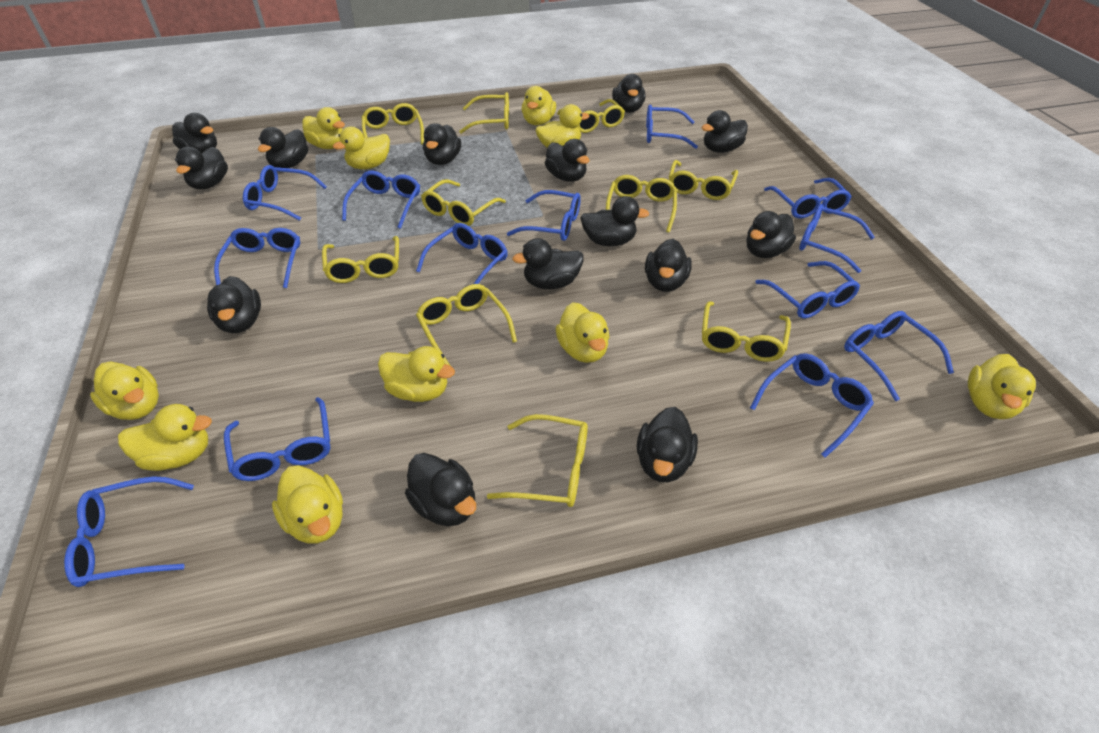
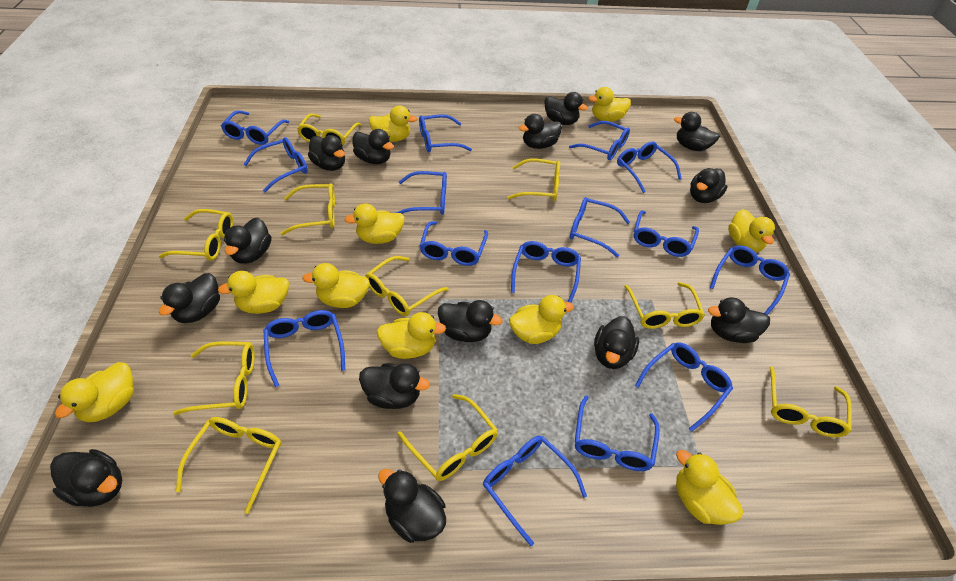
blue glasses: [64,476,194,587] [214,228,300,288] [224,397,330,481] [243,165,327,221] [342,171,420,229] [416,223,508,284] [507,190,581,241] [646,105,698,149] [750,353,874,458] [755,261,860,318] [764,178,852,218] [799,204,875,273] [844,311,954,401] = 13 -> [221,110,289,145] [243,137,308,193] [264,310,345,387] [396,171,447,215] [419,114,472,152] [420,221,488,266] [483,435,587,546] [511,241,581,303] [569,121,630,160] [570,197,630,257] [575,396,660,471] [617,141,682,193] [634,210,699,257] [635,342,733,432] [710,245,790,315] = 15

